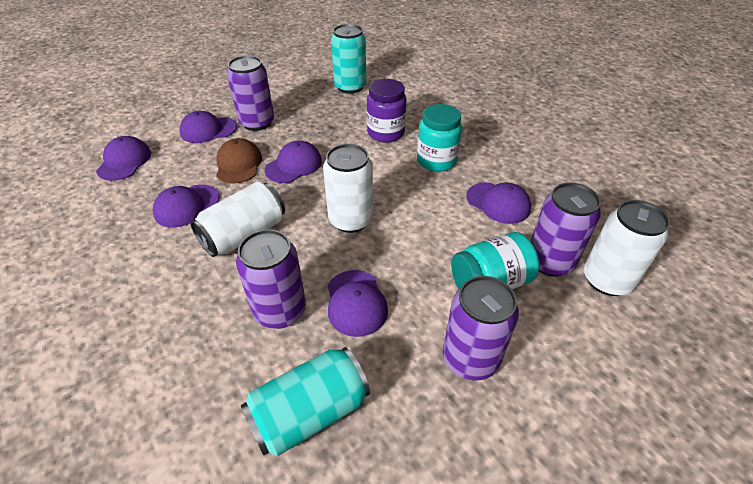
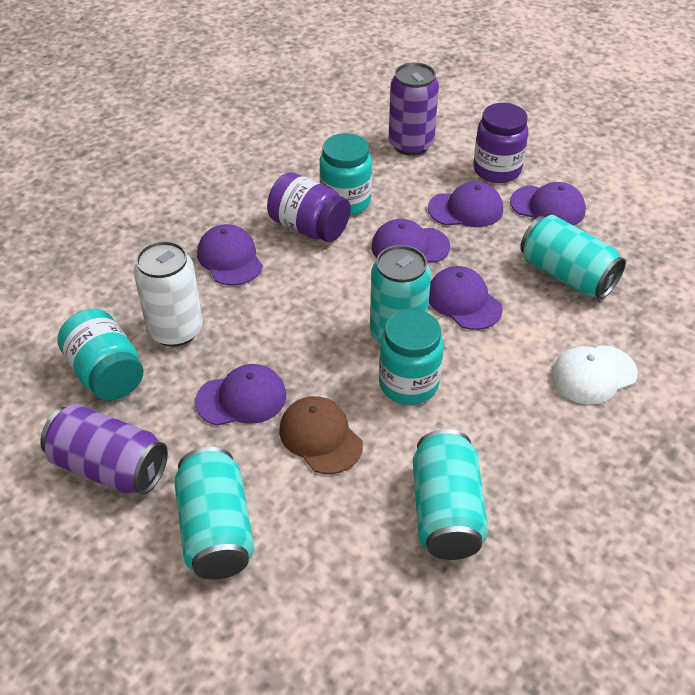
purple can: [227,55,274,131] [236,229,306,329] [443,276,519,381] [531,183,601,277] = 4 -> [40,404,168,495] [389,62,439,156] = 2
purple jar: [367,79,407,143] = 1 -> [267,172,351,242] [473,103,528,183] = 2
turquoise can: [241,347,370,456] [331,24,366,94] = 2 -> [174,447,255,580] [370,245,431,344] [413,429,488,560] [520,215,626,299] = 4
turquoise jar: [417,104,462,172] [451,232,539,289] = 2 -> [57,309,144,401] [319,133,372,216] [379,309,444,405] = 3
white can: [190,182,285,257] [323,144,373,233] [584,200,670,296] = 3 -> [133,241,203,347] = 1
white cap: none = 0 -> [551,345,638,405] = 1

